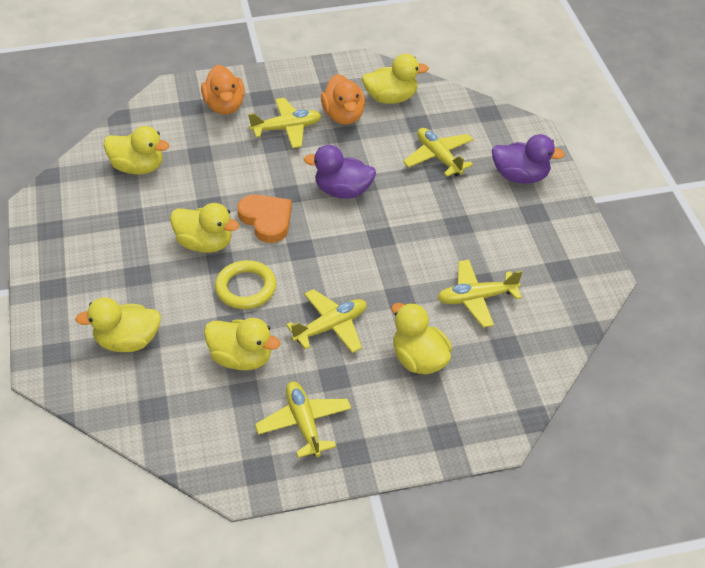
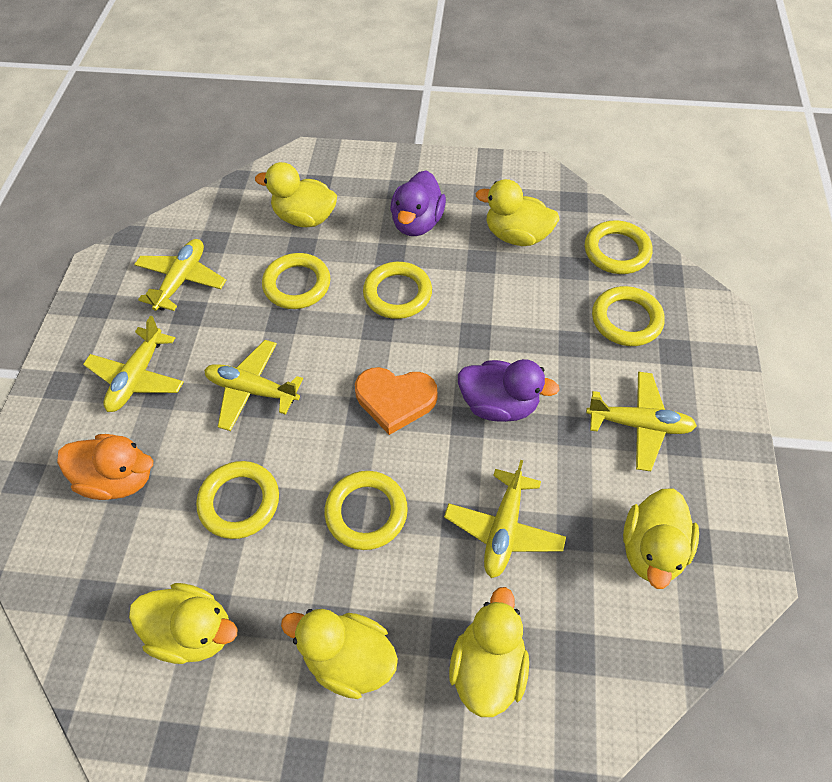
orange duck: [201,65,245,115] [321,74,365,125] = 2 -> [57,434,153,500] = 1
yellow ring: [215,260,276,309] = 1 -> [196,461,279,539] [262,253,331,309] [325,471,408,550] [363,262,432,319] [585,220,652,274] [592,286,665,346] = 6

